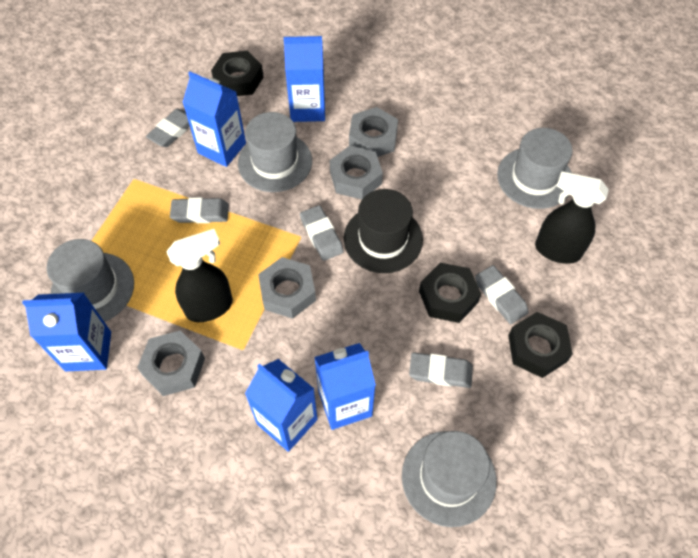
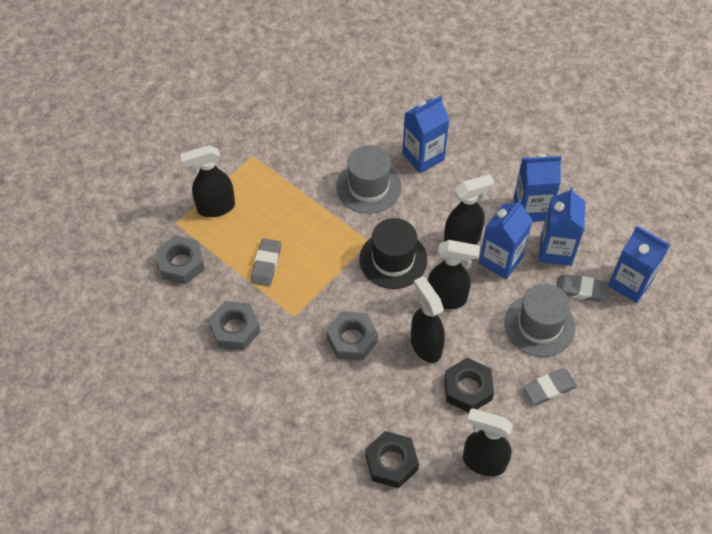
black nut: [211,51,264,96] [419,263,481,323] [508,312,573,378] = 3 -> [365,431,419,488] [444,358,494,412] = 2
black spray bottle: [166,229,233,322] [535,171,609,264] = 2 -> [180,145,235,217] [411,276,445,363] [428,240,480,309] [444,174,495,245] [463,408,513,476] = 5
grey eraser: [146,109,190,147] [170,197,229,223] [300,205,344,261] [409,352,473,388] [475,265,529,324] = 5 -> [251,238,281,286] [524,369,577,405] [556,274,609,302] = 3
grey hat: [47,239,134,322] [238,112,312,192] [402,431,497,527] [497,128,573,209] = 4 -> [336,145,401,214] [504,284,575,357] = 2
grey nut: [137,330,205,396] [258,257,316,319] [330,146,383,199] [349,107,398,157] = 4 -> [156,235,205,284] [208,301,260,350] [326,311,378,361] = 3

